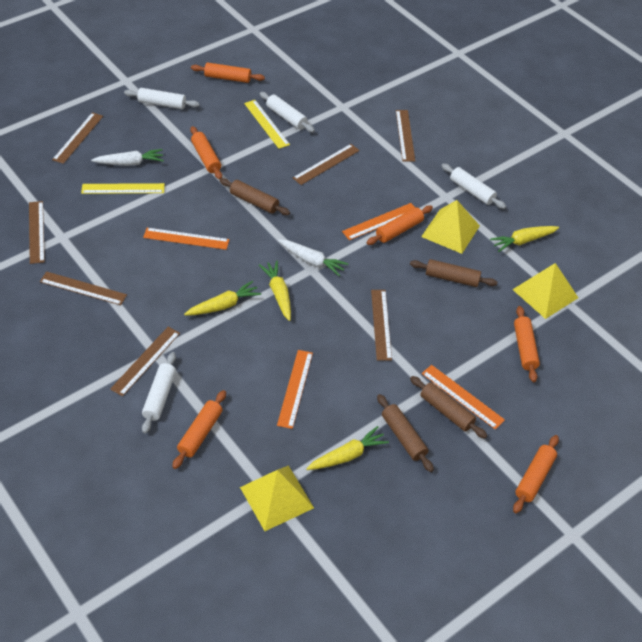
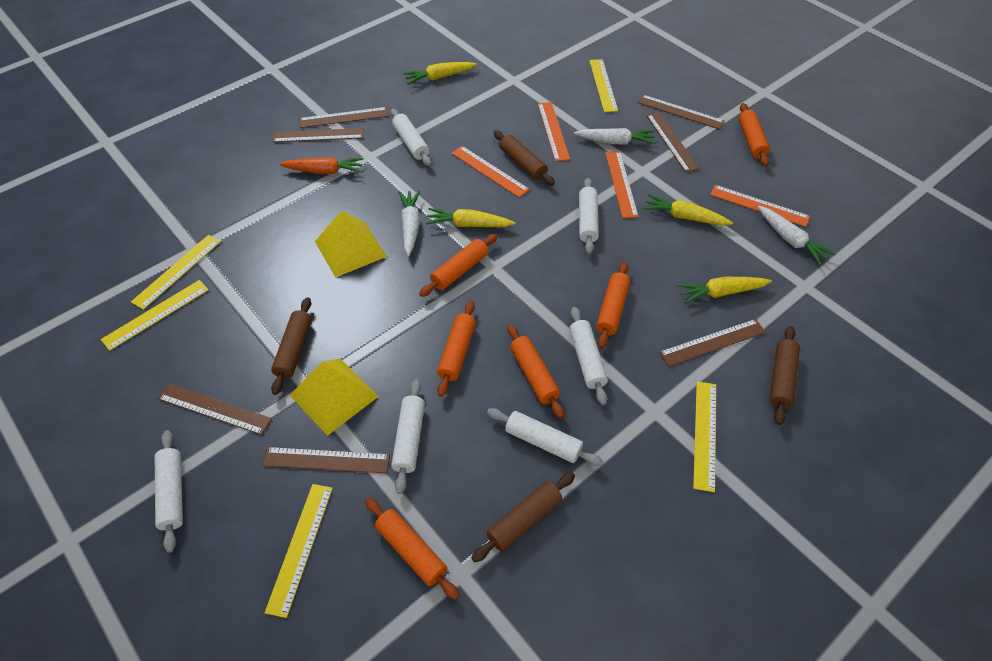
orange carrot: none = 0 -> [279,157,364,174] = 1
white carrot: [91,149,164,166] [278,239,348,276] = 2 -> [398,190,420,256] [574,128,655,145] [758,206,835,265] = 3
white rolling pin: [124,88,200,109] [142,352,176,434] [260,92,315,132] [442,164,506,209] = 4 -> [155,430,183,553] [391,109,431,166] [391,379,425,494] [487,408,603,466] [569,307,608,405] [579,178,599,254] = 6
yellow pyramid: [240,465,314,531] [421,200,480,254] [512,263,578,319] = 3 -> [290,359,379,436] [315,211,387,278] = 2
yellow ruler: [81,183,165,194] [244,100,290,149] = 2 -> [101,280,209,351] [131,235,221,310] [265,484,333,618] [589,59,618,112] [693,381,716,492] = 5

